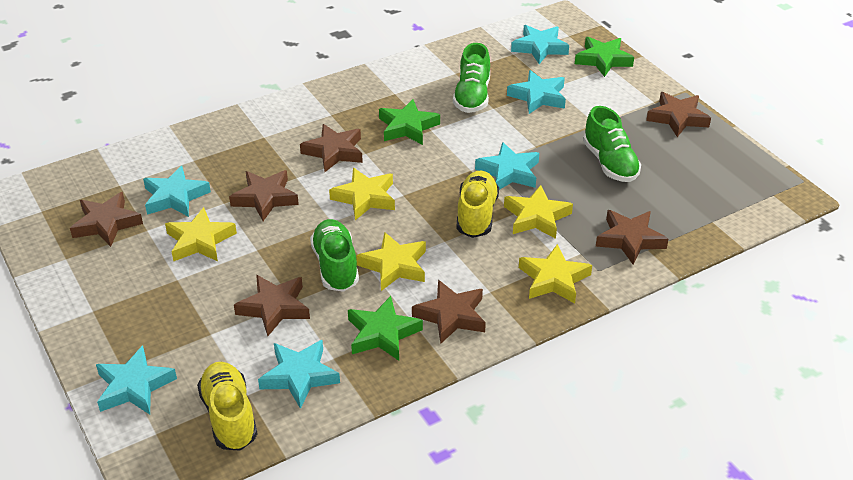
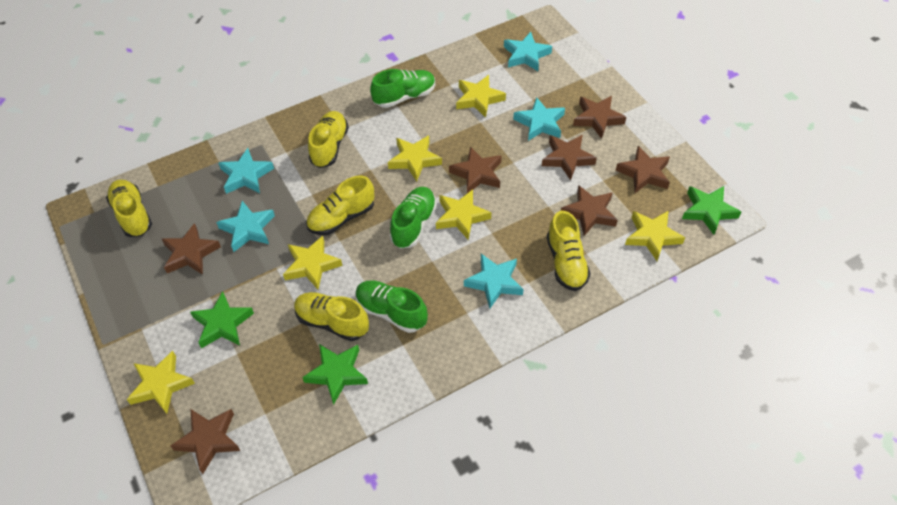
turquoise star: [96,345,177,414] [143,166,211,217] [258,340,340,409] [475,142,539,190] [507,70,566,114] [511,25,569,64] = 6 -> [216,201,275,252] [218,148,274,194] [464,254,523,308] [504,32,552,71] [513,97,565,141] = 5
yellow shoe: [197,362,257,451] [457,171,499,238] = 2 -> [106,180,152,237] [294,292,369,341] [306,175,374,235] [308,111,349,168] [547,211,591,291] = 5
yellow star: [165,207,237,262] [329,168,395,220] [356,232,426,291] [504,185,573,239] [519,244,592,304] = 5 -> [126,351,195,414] [283,236,343,289] [388,135,442,182] [436,189,491,240] [456,75,506,118] [625,210,685,261] = 6

